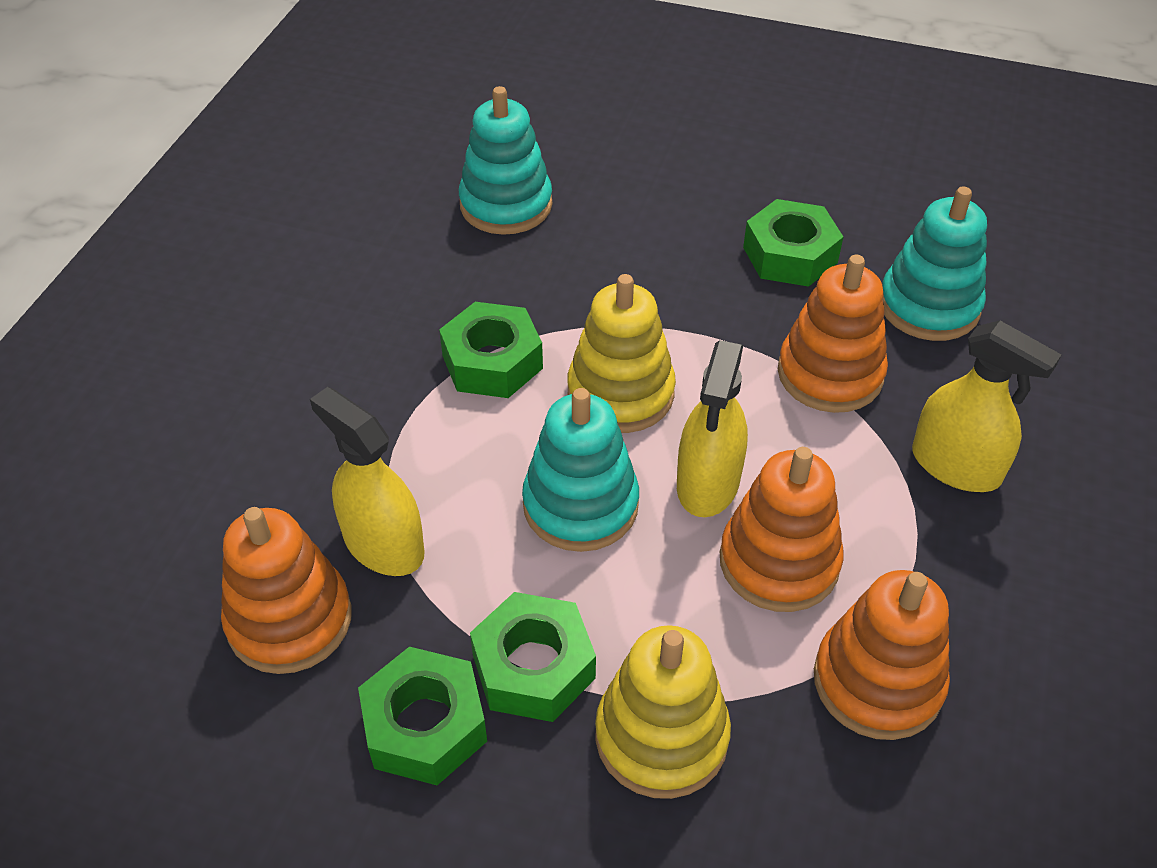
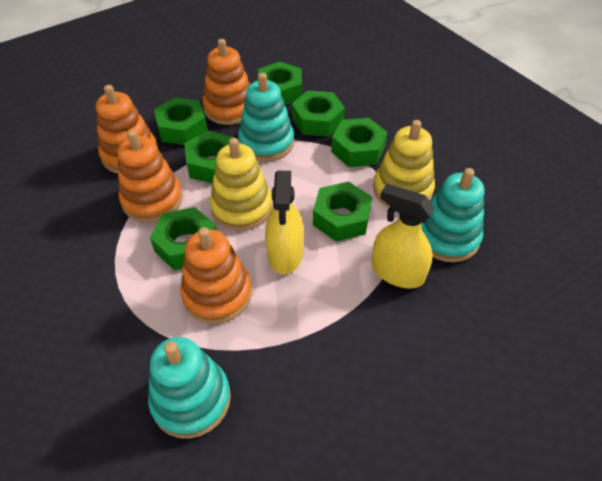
green nut: [358,647,487,785] [439,302,543,398] [470,592,596,722] [743,199,843,287] = 4 -> [150,207,216,270] [154,97,208,145] [184,131,234,184] [258,62,302,105] [292,90,345,137] [313,181,372,242] [331,118,387,167] = 7
yellow spray bottle: [310,387,424,576] [677,340,748,517] [912,321,1061,492] = 3 -> [265,171,304,274] [372,184,435,289] = 2

